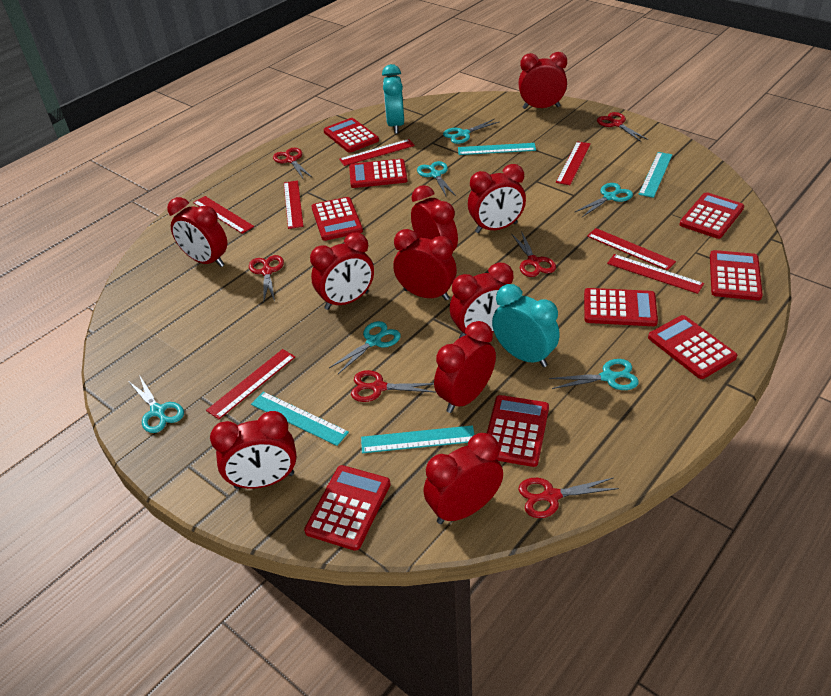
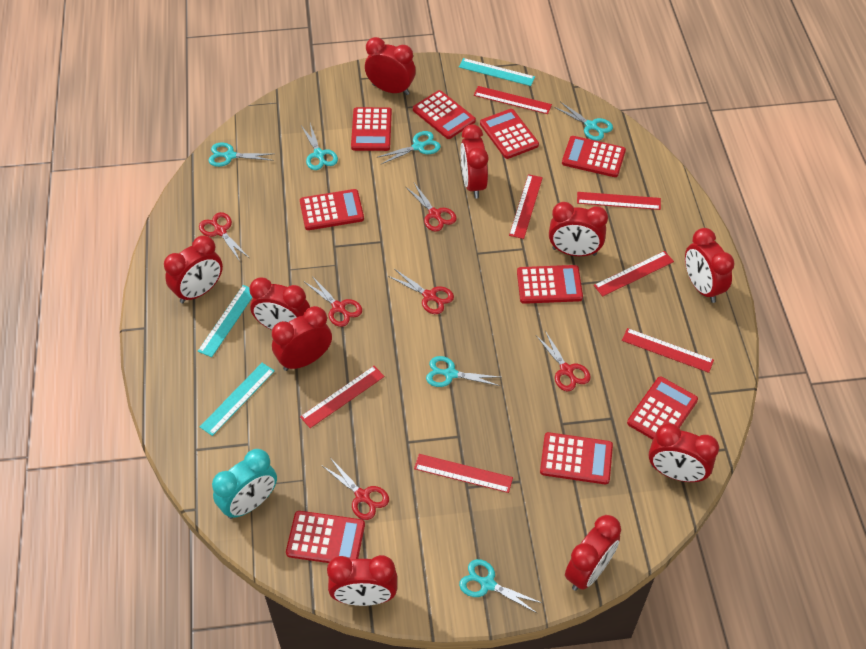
turquoise clock: [382,64,404,134] [492,284,560,367] = 2 -> [212,449,277,519] = 1
turquoise ruler: [251,392,349,446] [361,425,474,453] [458,143,536,155] [639,152,672,198] = 4 -> [198,285,253,357] [200,363,275,436] [459,58,535,86] = 3

